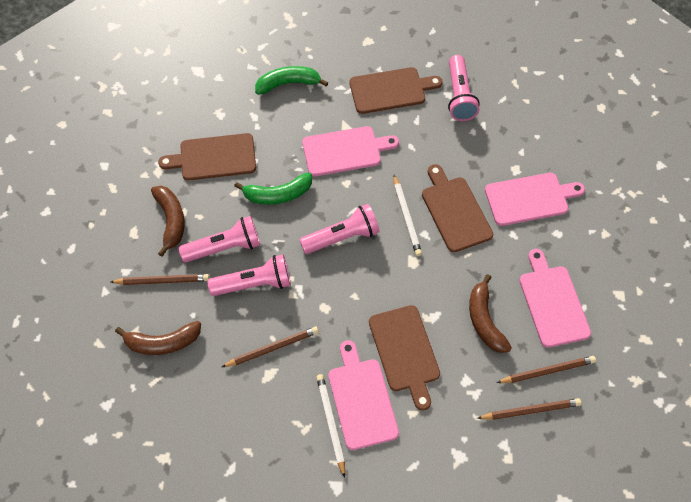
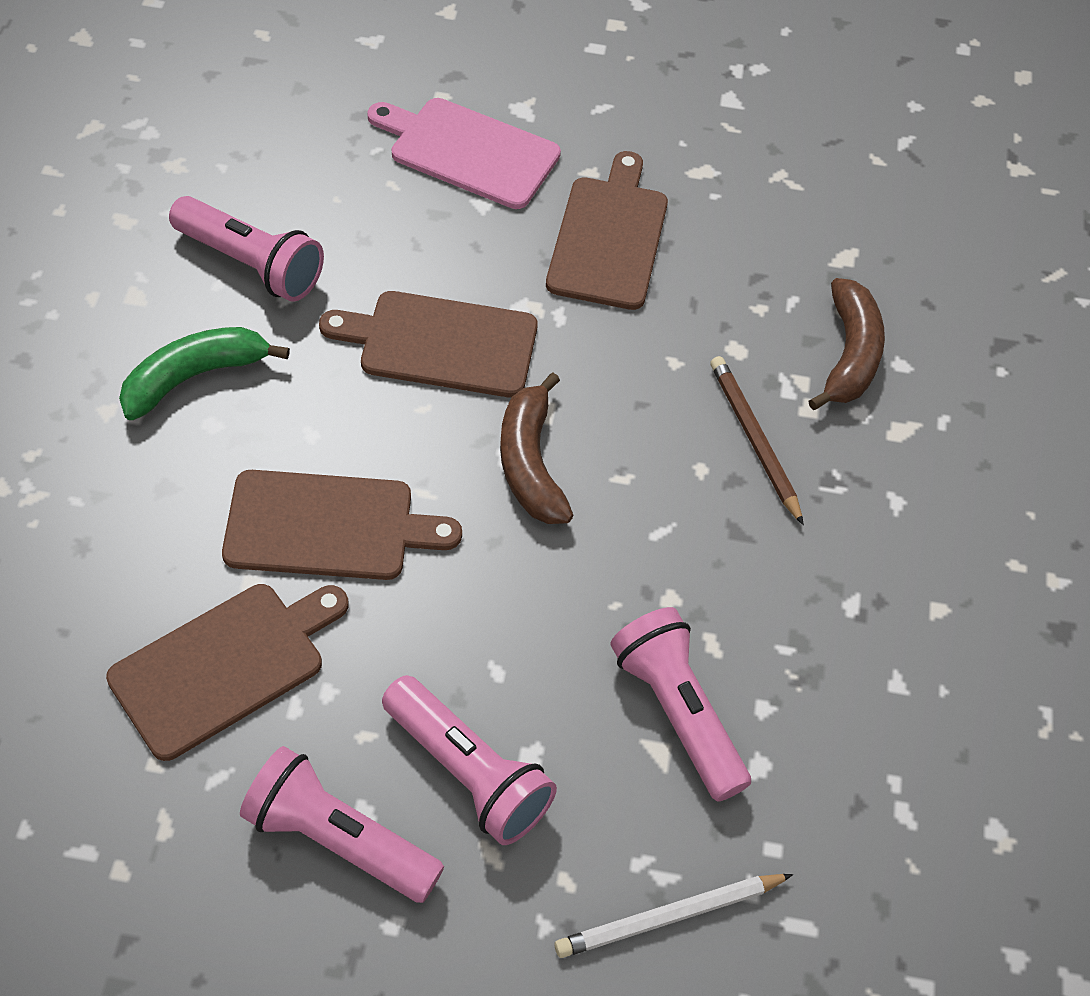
brown banana: [115,321,201,355] [151,186,185,256] [469,274,512,353] = 3 -> [500,373,573,524] [809,278,885,410] = 2
brown pencil: [111,274,209,285] [222,326,319,367] [477,398,581,420] [496,356,596,383] = 4 -> [710,356,804,525] = 1
green banana: [234,173,312,205] [255,66,328,95] = 2 -> [119,327,290,420] = 1
pink cutting board: [302,126,399,176] [328,340,399,450] [485,173,585,226] [519,249,591,348] = 4 -> [367,98,561,209] = 1
white pencil: [316,374,345,478] [394,175,422,256] = 2 -> [555,874,793,958] = 1

